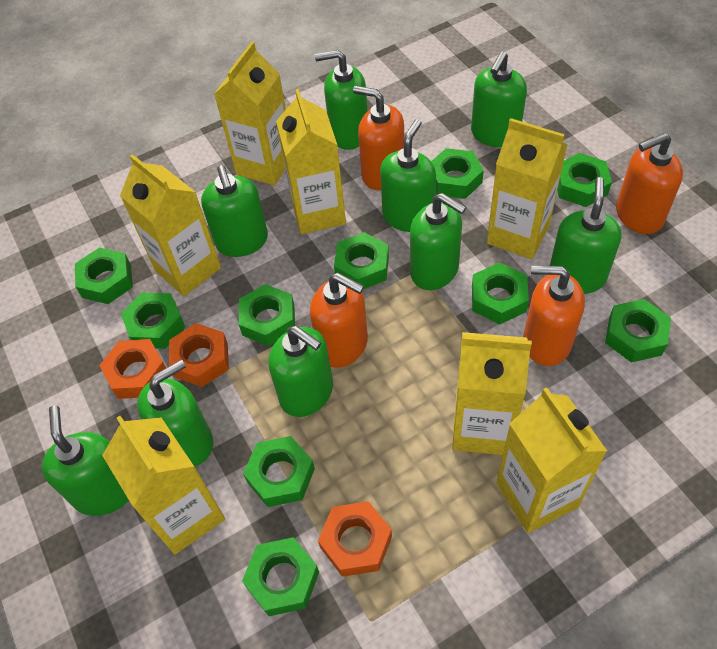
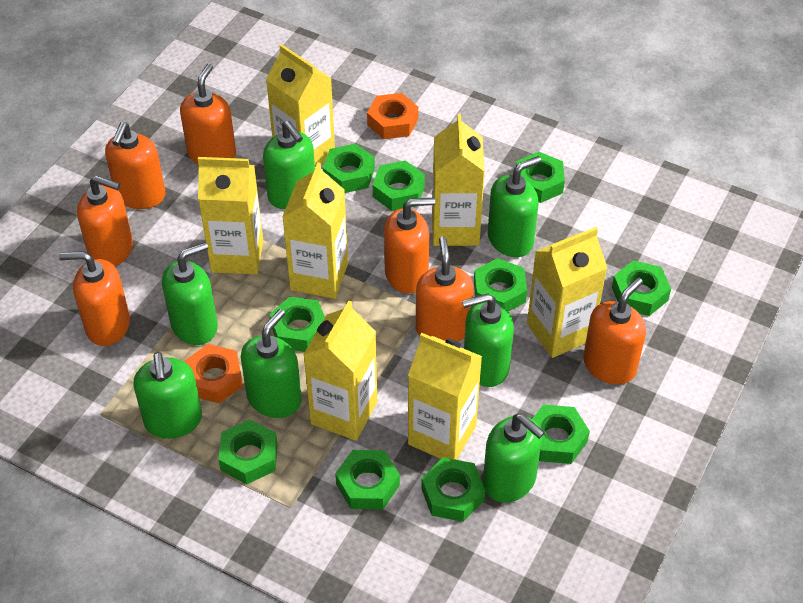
green soap dispenser: [42,405,129,516] [137,360,213,466] [201,165,268,257] [269,326,333,417] [315,50,368,150] [380,119,436,232] [410,193,466,290] [471,51,527,147] [550,177,622,294] = 9 -> [133,352,202,439] [162,242,218,345] [241,309,302,418] [263,121,315,209] [462,293,514,387] [483,414,545,503] [488,156,541,257] = 7
orange nut: [99,339,166,399] [169,323,229,387] [318,501,392,577] = 3 -> [184,344,243,403] [367,93,418,139] = 2
orange soap dispenser: [310,273,368,368] [353,86,404,190] [523,265,585,366] [616,133,683,234] = 4 -> [59,251,130,346] [77,175,133,266] [105,122,165,209] [180,64,236,165] [384,198,435,294] [416,236,474,342] [583,278,646,384] = 7

